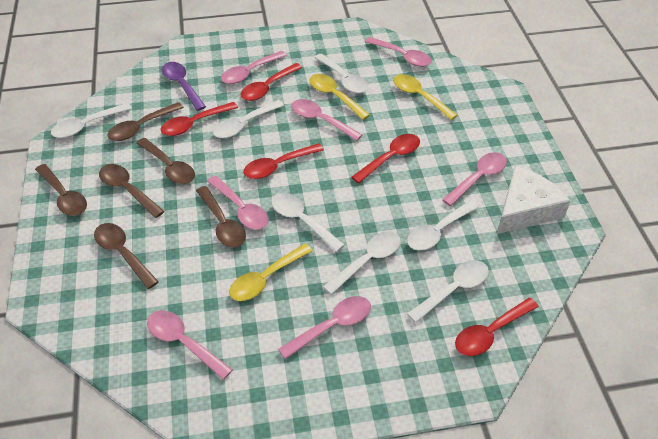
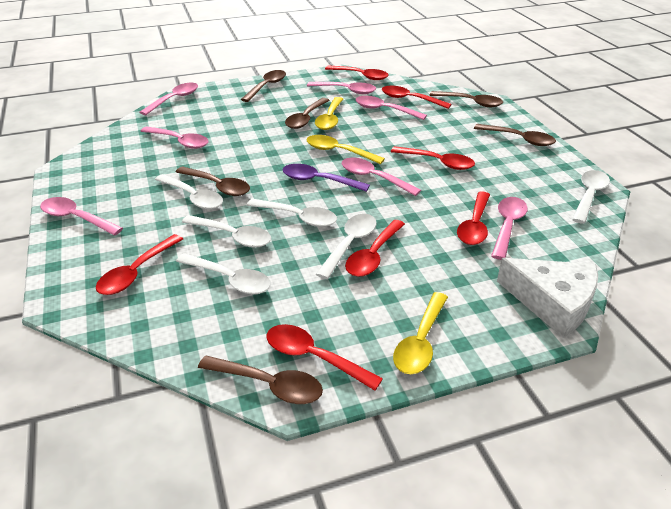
red spoon: [161,102,238,136] [240,63,302,101] [243,143,324,179] [352,134,420,183] [455,298,539,356] = 5 -> [96,234,183,295] [267,324,383,391] [325,65,389,80] [345,220,405,277] [382,86,452,109] [391,146,475,170] [457,191,490,245] = 7
white spoon: [51,103,132,138] [213,100,284,138] [271,193,344,252] [314,53,368,93] [323,231,400,295] [407,200,479,251] [407,260,489,323] = 7 -> [155,174,223,209] [176,253,271,295] [182,215,271,248] [246,199,337,227] [316,214,377,279] [572,170,610,224] = 6

